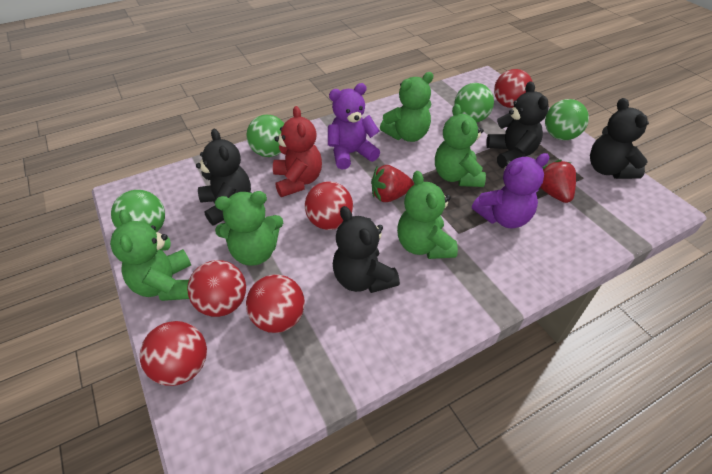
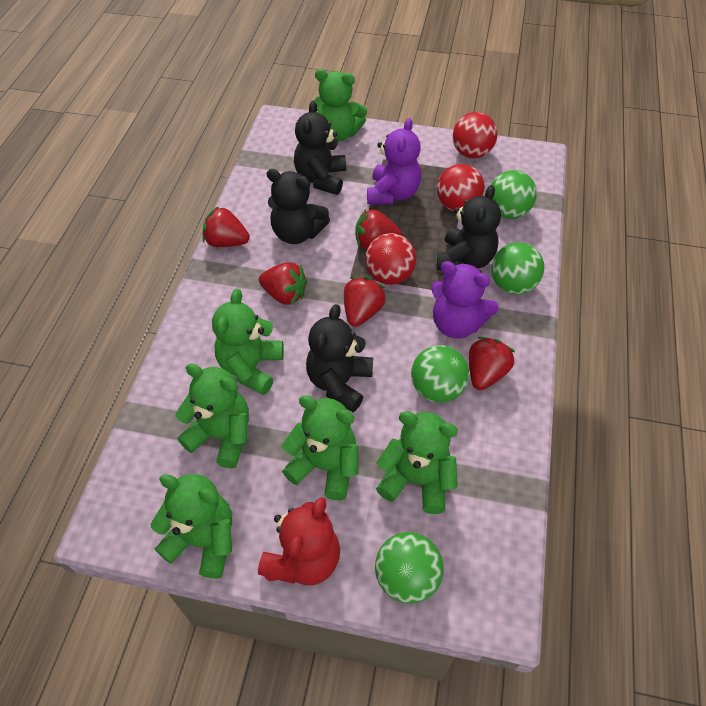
green teddy bear: [110,209,191,301] [215,191,283,266] [380,72,434,142] [397,171,458,259] [435,104,486,187] = 5 -> [151,474,232,579] [175,363,249,468] [212,289,284,395] [282,395,358,501] [314,69,367,142] [376,411,458,514] = 6
red ball: [140,321,207,386] [187,260,246,317] [246,274,305,333] [305,181,353,230] [494,69,533,108] = 5 -> [365,233,416,285] [437,164,485,211] [453,112,497,158] = 3
red strawberry: [371,165,414,202] [540,160,576,203] = 2 -> [203,206,250,247] [259,262,307,305] [344,277,386,327] [355,209,402,249] [469,337,515,390] = 5

